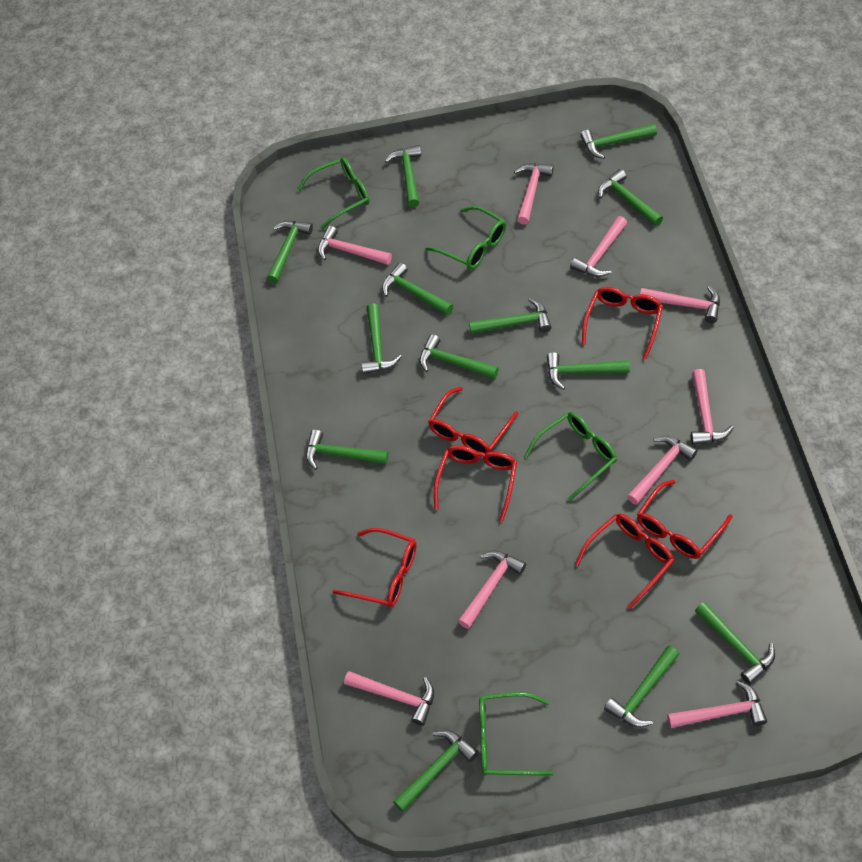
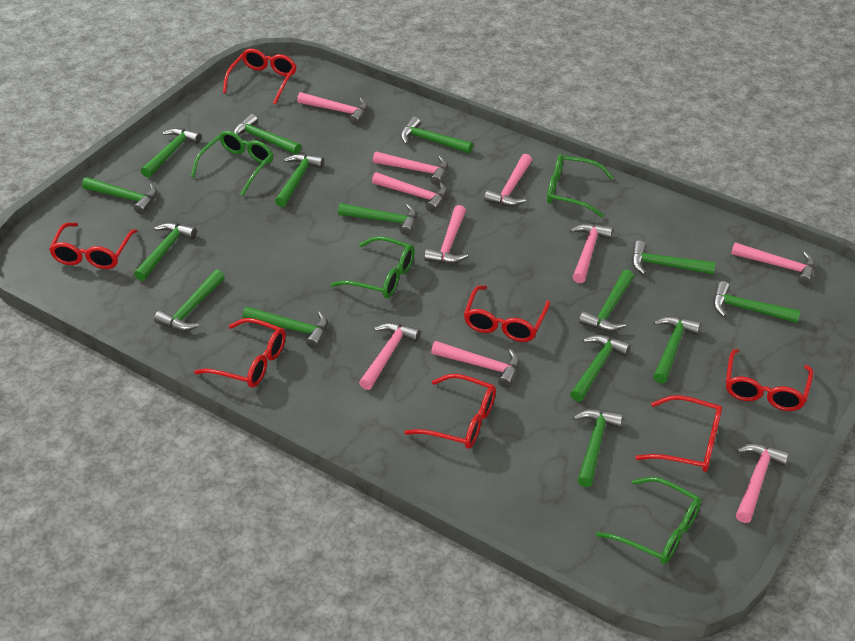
green hammer: [267,221,313,283] [306,430,389,470] [361,303,402,374] [382,263,453,315] [385,145,421,207] [393,730,479,812] [420,334,499,379] [469,298,551,334] [547,352,630,390] [580,124,657,159] [598,169,663,226] [604,646,679,728] [695,602,775,685] = 13 -> [82,177,157,214] [134,222,197,281] [141,128,202,178] [154,269,225,331] [234,114,301,154] [243,307,328,349] [275,154,324,207] [338,203,417,236] [400,117,473,153] [570,335,630,402] [573,409,623,487] [579,270,634,331] [632,240,716,275] [653,316,701,384] [713,281,801,323] = 15
pink hammer: [318,226,392,265] [344,671,434,726] [458,551,526,629] [514,163,554,225] [570,216,627,277] [627,436,698,505] [640,286,720,323] [667,680,767,728] [691,369,734,445] = 9 -> [297,92,368,125] [359,322,421,390] [372,172,447,213] [373,152,448,186] [424,205,468,264] [431,341,519,388] [484,154,532,206] [570,224,613,283] [731,242,815,285] [736,444,789,523] = 10
red glasses: [332,528,417,607] [428,387,519,454] [434,445,517,522] [575,514,674,609] [582,287,663,359] [637,480,733,559] = 6 -> [49,223,137,269] [194,318,286,388] [223,49,296,104] [404,374,496,449] [464,285,550,342] [635,395,722,472] [726,349,813,411] = 7

